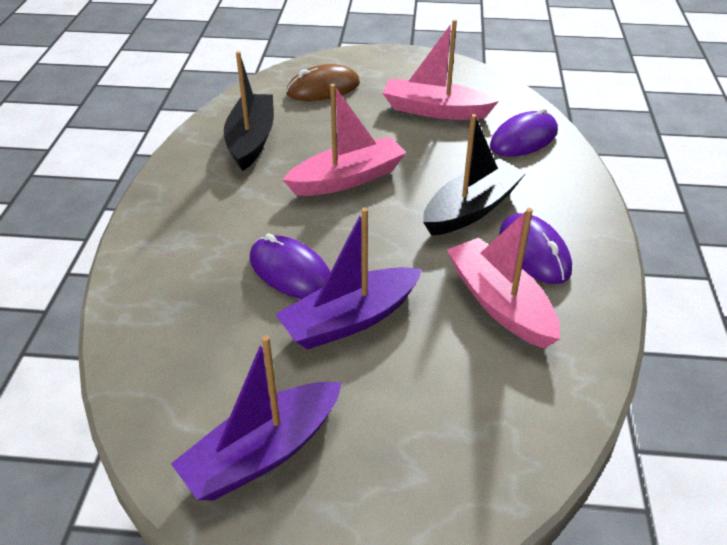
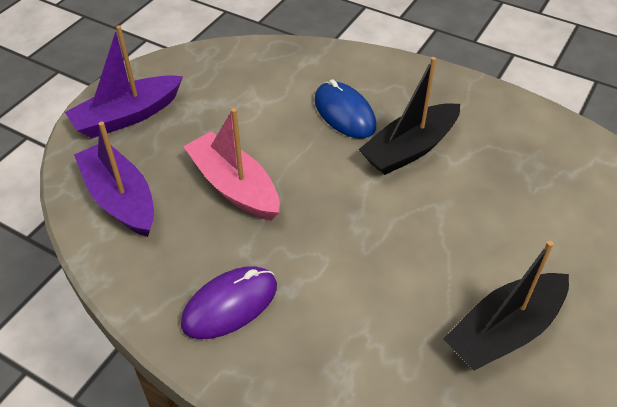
blue mouse: none = 0 -> [314,79,376,139] = 1
brown mouse: [286,64,360,101] = 1 -> none = 0
pink boat: [283,84,406,196] [382,19,499,120] [447,208,560,348] = 3 -> [183,108,280,221] = 1
purple mouse: [250,233,330,299] [490,108,558,157] [499,213,572,284] = 3 -> [181,266,277,339] = 1

